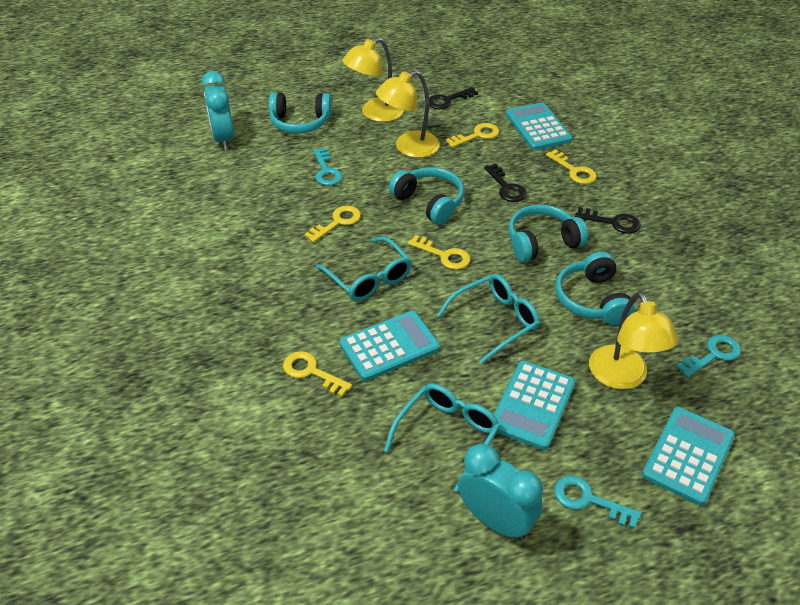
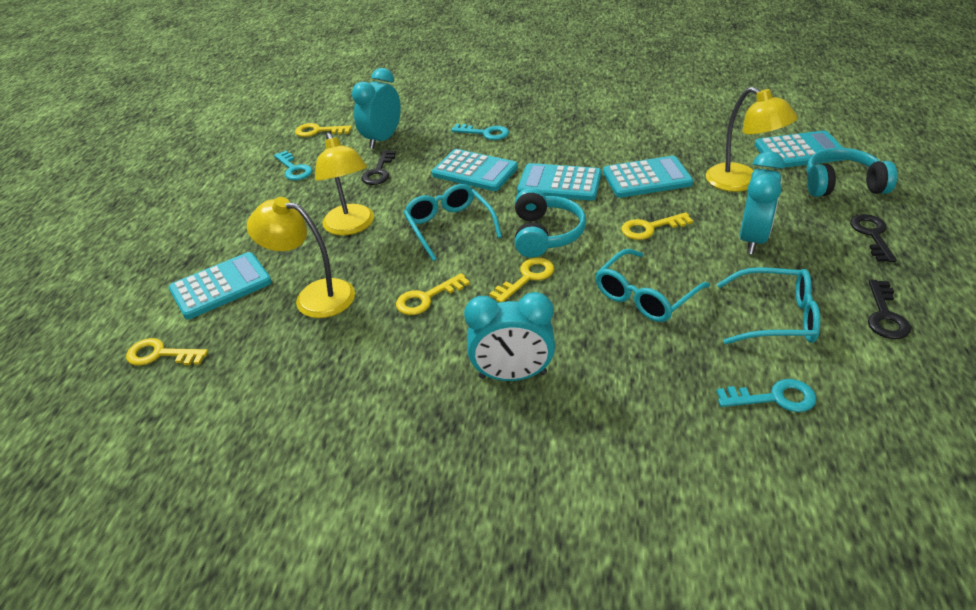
turquoise calculator: [339,311,440,381] [493,361,575,450] [506,103,572,150] [642,407,735,506] = 4 -> [169,252,272,319] [432,149,518,191] [517,163,602,201] [603,156,693,198] [755,130,845,168] = 5
turquoise clock: [202,71,234,150] [458,444,543,540] = 2 -> [352,68,401,149] [464,292,555,381] [740,151,784,254] = 3
turquoise headphones: [269,92,332,134] [389,167,464,225] [508,205,588,262] [555,252,635,325] = 4 -> [515,188,586,258] [806,148,897,197] = 2

